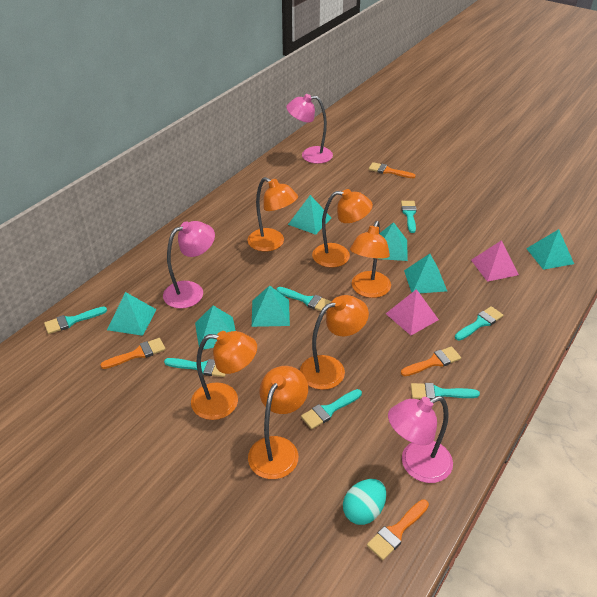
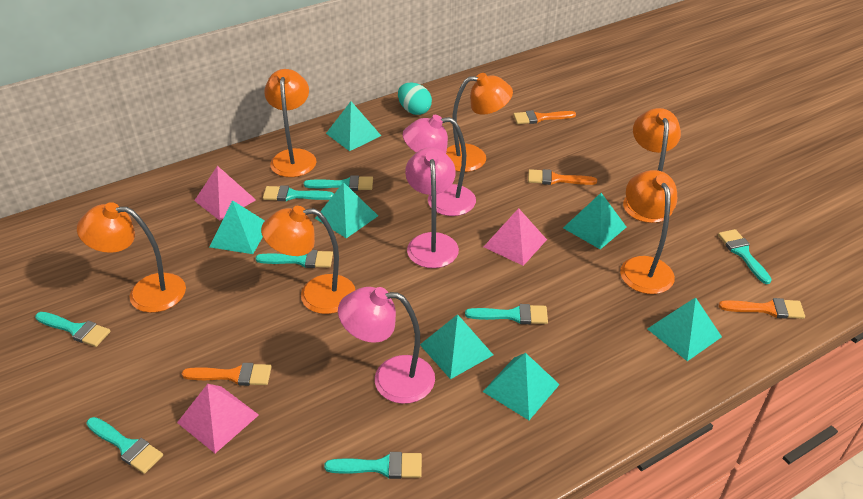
pink pyramid: [386,289,439,335] [471,240,519,282] = 2 -> [177,384,259,453] [194,166,256,220] [484,208,547,266] = 3
turquoise brush: [44,307,107,334] [164,358,226,377] [276,287,331,313] [301,389,362,429] [401,201,417,233] [411,383,480,399] [455,306,503,341] = 7 -> [35,312,111,347] [86,417,163,474] [255,250,333,268] [263,185,334,201] [304,176,373,191] [324,452,422,479] [465,304,548,324] [718,229,772,284] = 8

